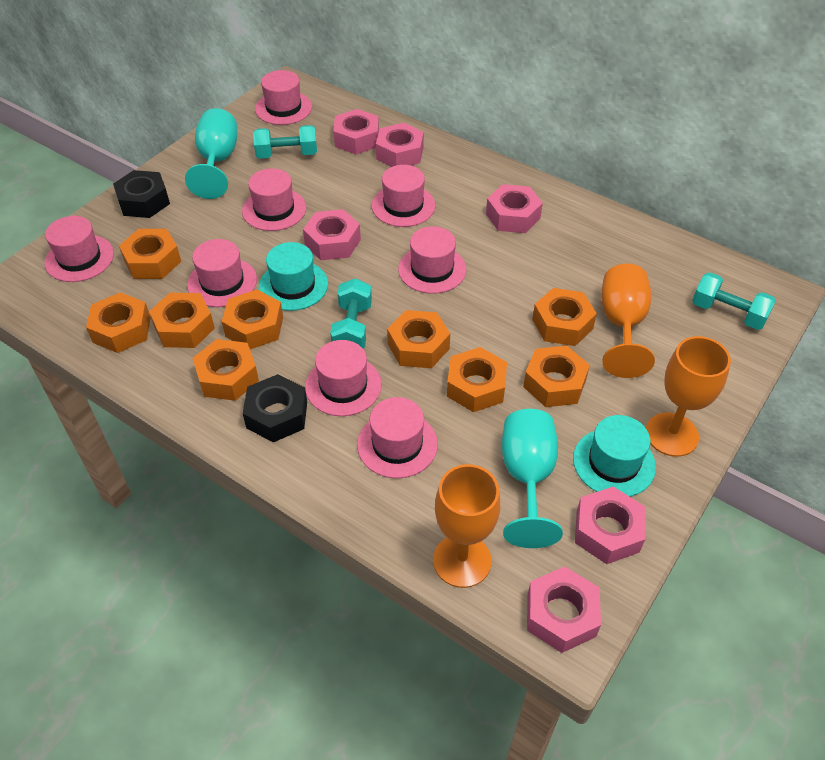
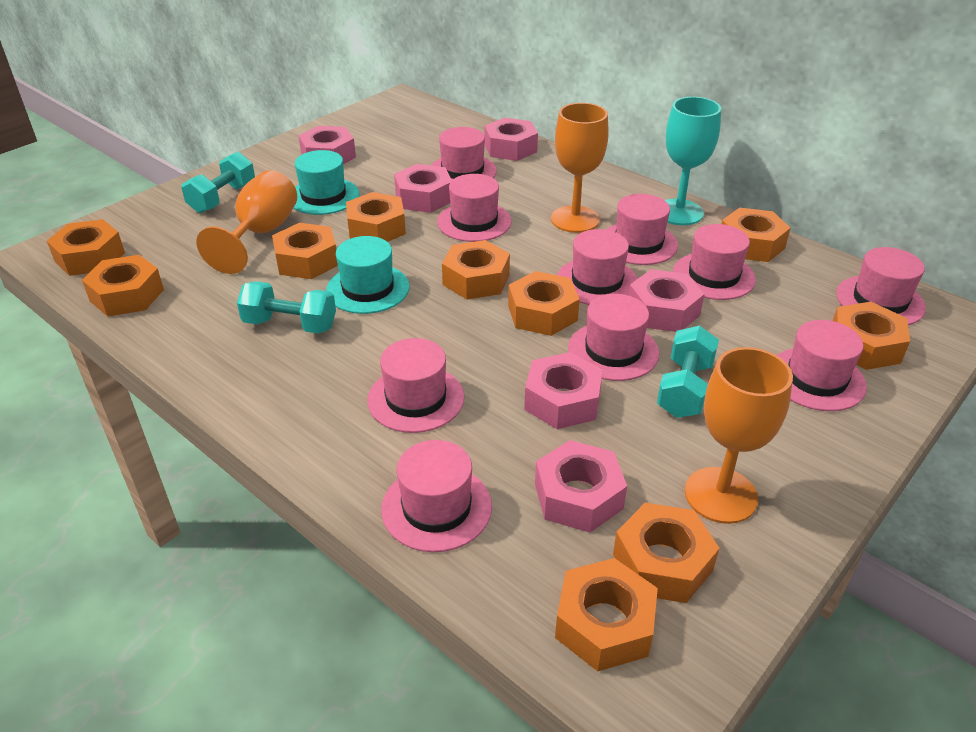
black nut: [113,170,170,218] [243,374,307,442] = 2 -> none = 0
orange nut: [86,292,151,353] [119,229,181,279] [149,292,215,348] [193,339,259,401] [222,290,283,349] [387,310,450,368] [447,347,507,412] [523,346,590,407] [532,288,597,346] = 9 -> [47,219,125,276] [82,255,164,316] [272,223,338,279] [346,192,406,242] [442,240,510,299] [508,271,580,336] [555,558,658,671] [613,503,720,603] [722,208,790,262] [833,302,910,370] = 10
pink hat: [44,216,114,282] [187,239,257,307] [242,168,306,231] [255,70,312,125] [305,340,382,416] [357,397,438,478] [372,165,435,227] [398,226,466,294] = 8 -> [367,338,465,433] [381,440,492,552] [431,127,497,180] [437,174,512,242] [557,229,638,305] [568,294,660,381] [606,194,678,265] [673,224,756,300] [777,320,867,411] [836,247,926,325] = 10
turquoise goblet: [185,108,237,199] [502,409,563,548] = 2 -> [665,97,721,225] = 1

